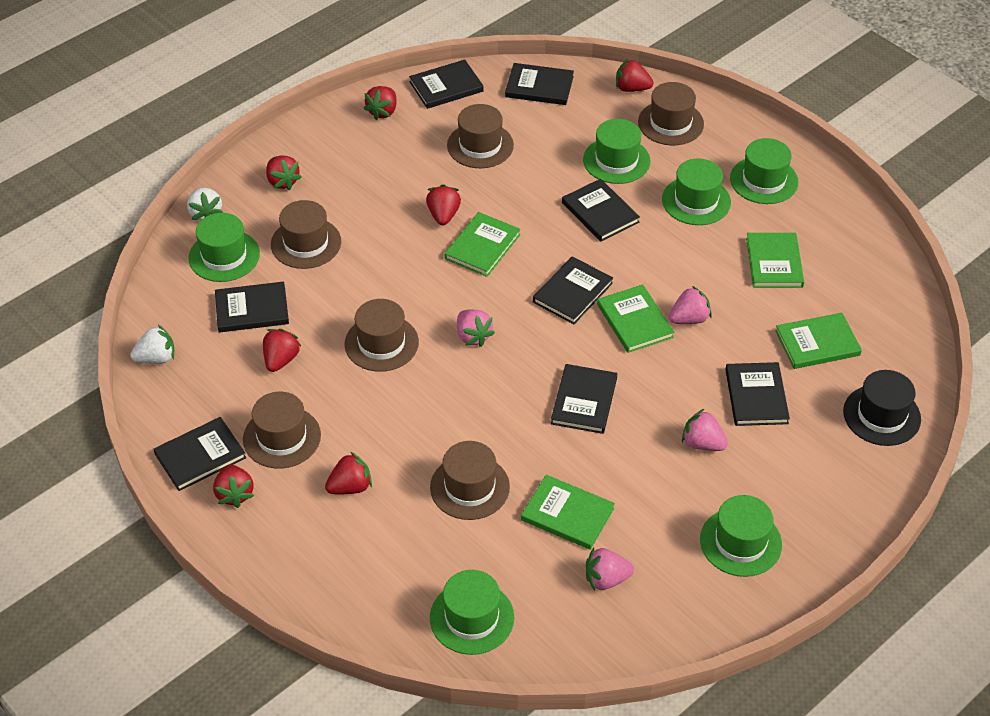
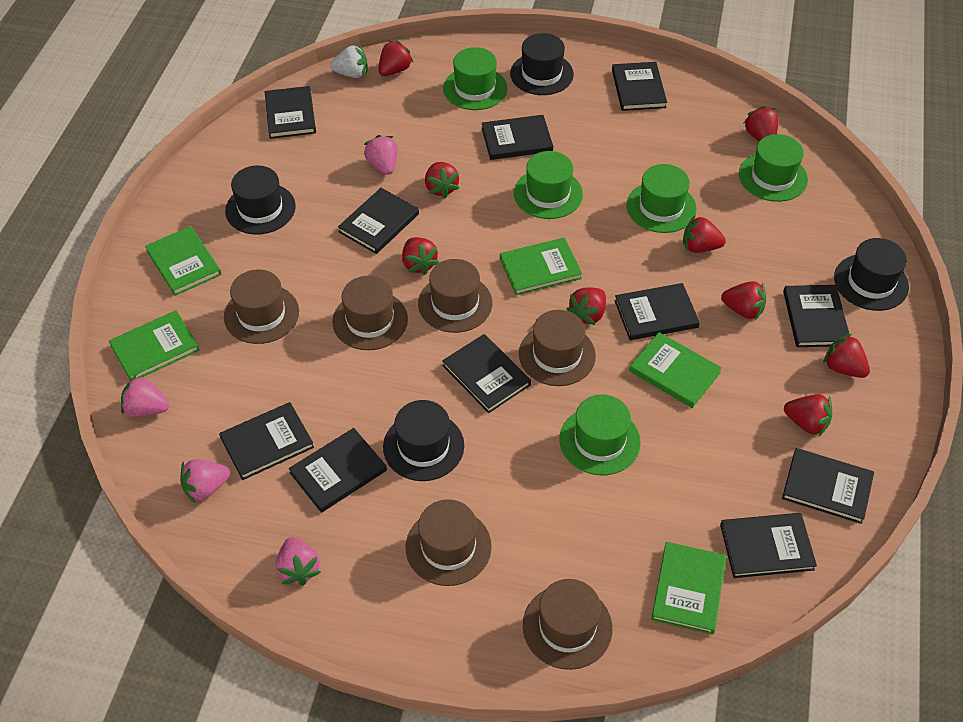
black book: [153,417,246,491] [215,281,289,332] [409,60,484,109] [505,63,574,105] [533,256,613,324] [551,364,617,434] [562,179,640,242] [725,362,790,426] = 8 -> [219,402,314,480] [265,86,316,139] [289,428,387,513] [338,188,419,254] [442,334,531,413] [482,115,553,160] [612,62,667,111] [614,283,700,340] [720,513,817,578] [782,448,874,524] [783,285,850,347] = 11
black hat: [843,370,921,446] = 1 -> [225,166,296,235] [383,400,464,481] [510,33,574,95] [834,238,909,311] = 4
green hat: [189,213,260,282] [430,570,514,655] [583,119,650,184] [662,158,731,225] [700,495,782,577] [730,138,798,204] = 6 -> [443,47,507,110] [514,151,583,219] [559,395,641,475] [626,164,697,233] [739,134,808,202] = 5
red strawberry: [213,464,254,508] [263,329,302,372] [266,155,302,190] [325,452,372,494] [363,86,397,120] [426,184,461,226] [616,59,653,92] = 7 -> [378,41,413,76] [402,237,439,275] [425,162,459,198] [567,287,606,325] [683,215,726,253] [721,281,766,320] [743,106,779,141] [784,394,832,436] [823,334,870,378] = 9
white strawberry: [130,325,174,364] [187,187,223,221] = 2 -> [330,45,368,78] = 1

